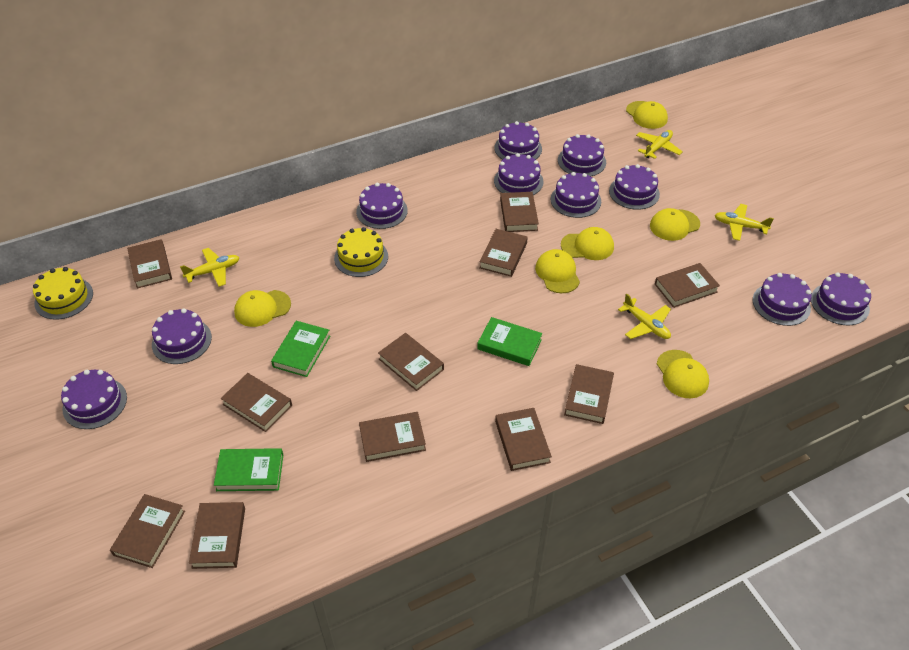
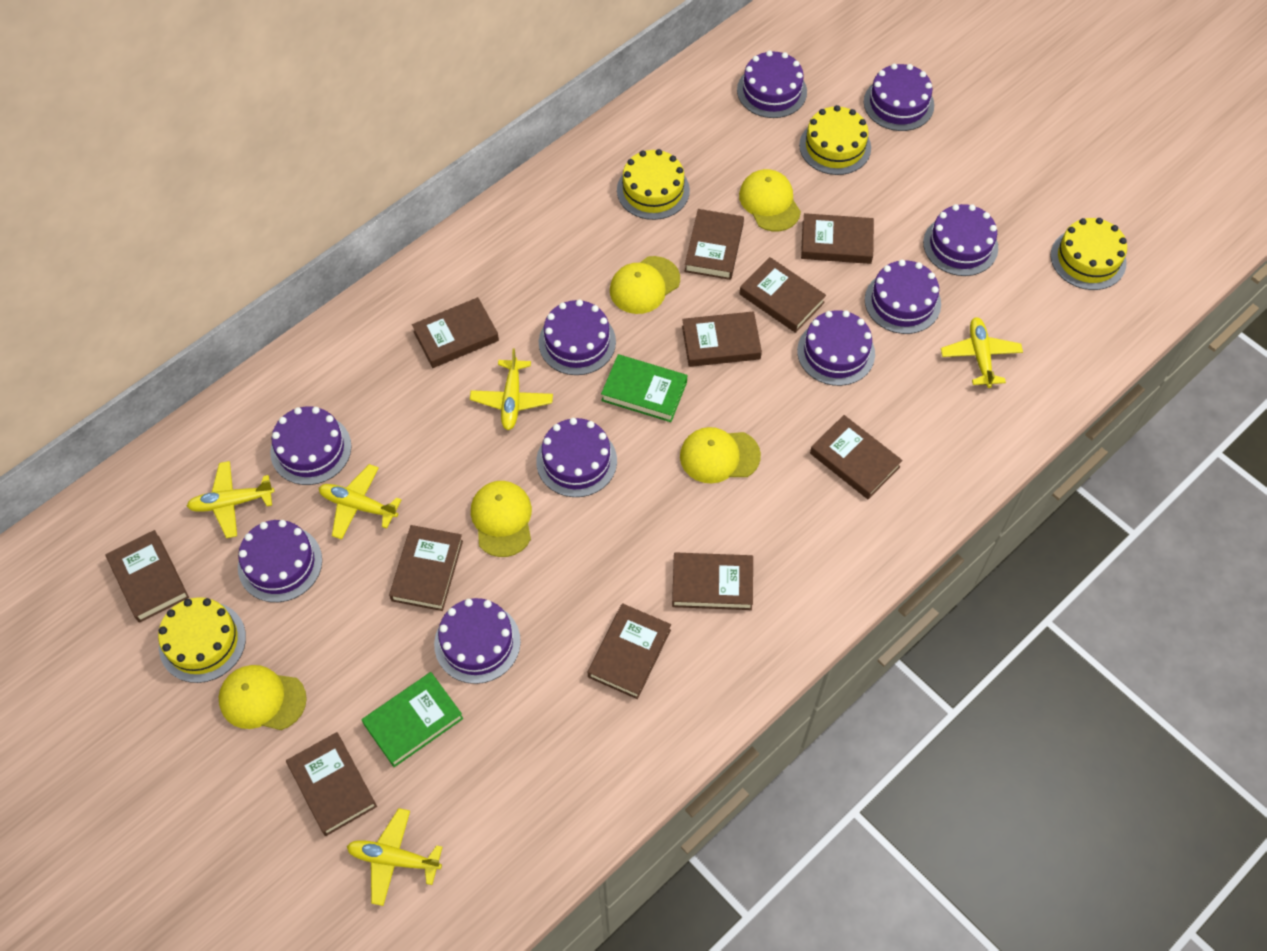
green book: [214,448,283,491] [271,321,330,377] [477,317,543,366] = 3 -> [362,672,463,767] [601,354,687,422] = 2
yellow cake: [33,267,93,320] [334,227,388,277] = 2 -> [158,597,246,683] [617,149,690,220] [799,105,871,175] [1051,218,1127,290] = 4
yellow cap: [234,290,291,327] [535,249,580,293] [561,227,614,260] [626,101,668,129] [650,208,700,241] [657,350,709,398] = 6 -> [219,665,307,730] [471,481,532,557] [610,256,680,314] [680,427,761,483] [739,169,801,231] = 5
yellow plane: [180,248,240,287] [618,293,671,339] [636,130,683,159] [715,204,774,241] = 4 -> [187,461,275,538] [319,464,402,540] [347,808,442,906] [470,348,553,430] [941,317,1023,388] = 5

